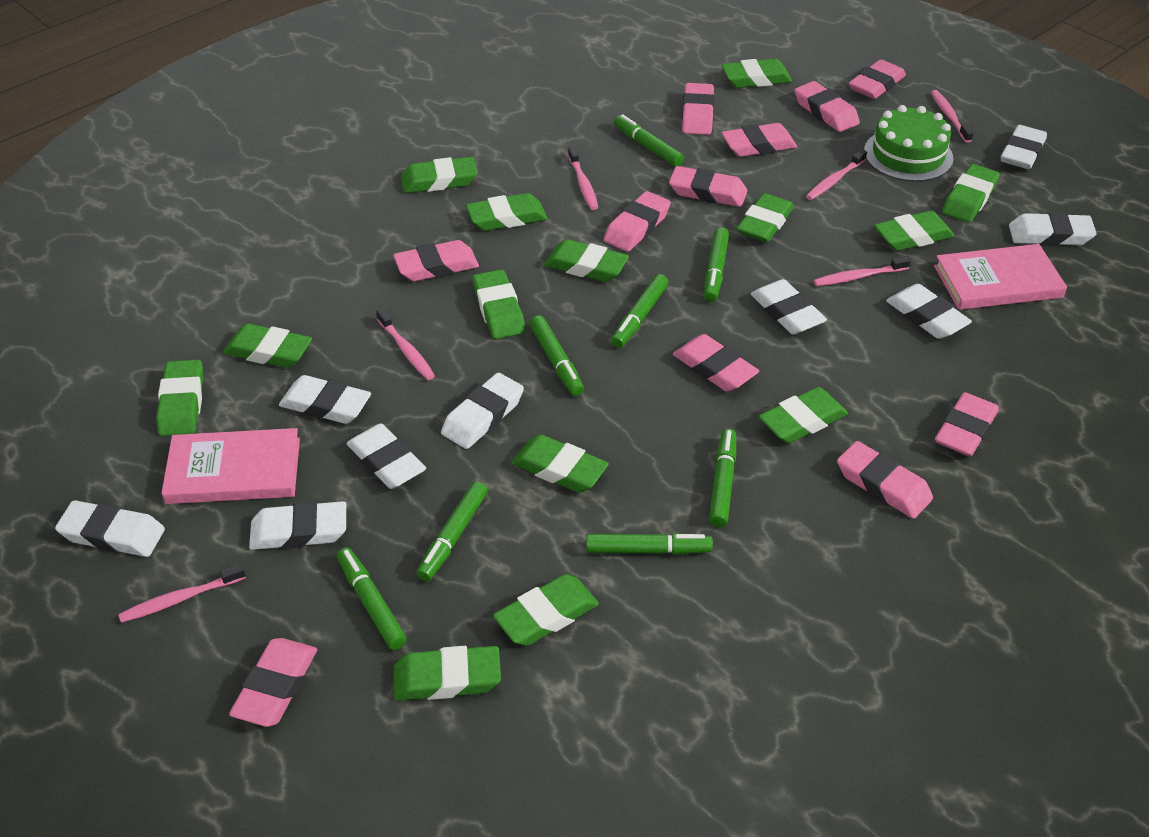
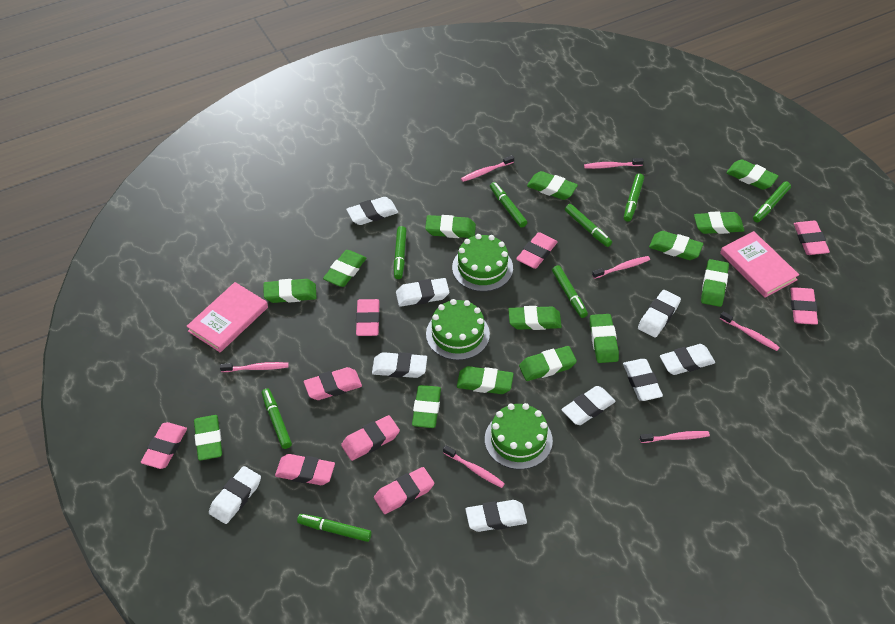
green cake: [864,105,953,182] = 1 -> [426,299,490,360] [452,234,513,292] [485,403,553,469] = 3
pink eraser: [229,638,317,727] [393,240,479,281] [604,191,671,252] [669,166,748,207] [673,334,759,392] [682,83,715,135] [722,123,797,157] [795,81,860,132] [837,441,933,519] [849,59,906,99] [935,392,999,456] = 11 -> [141,422,187,469] [275,454,335,485] [304,367,362,400] [341,415,400,461] [356,299,380,336] [374,467,434,514] [516,232,558,269] [790,287,818,325] [794,221,830,255] = 9
pink toothbrush: [118,564,246,623] [376,308,435,380] [568,147,598,210] [806,149,867,200] [814,256,911,286] [931,90,974,143] = 6 -> [220,362,288,372] [443,445,505,488] [461,155,514,182] [584,158,643,169] [592,256,650,279] [640,431,710,443] [720,311,780,351] = 7

